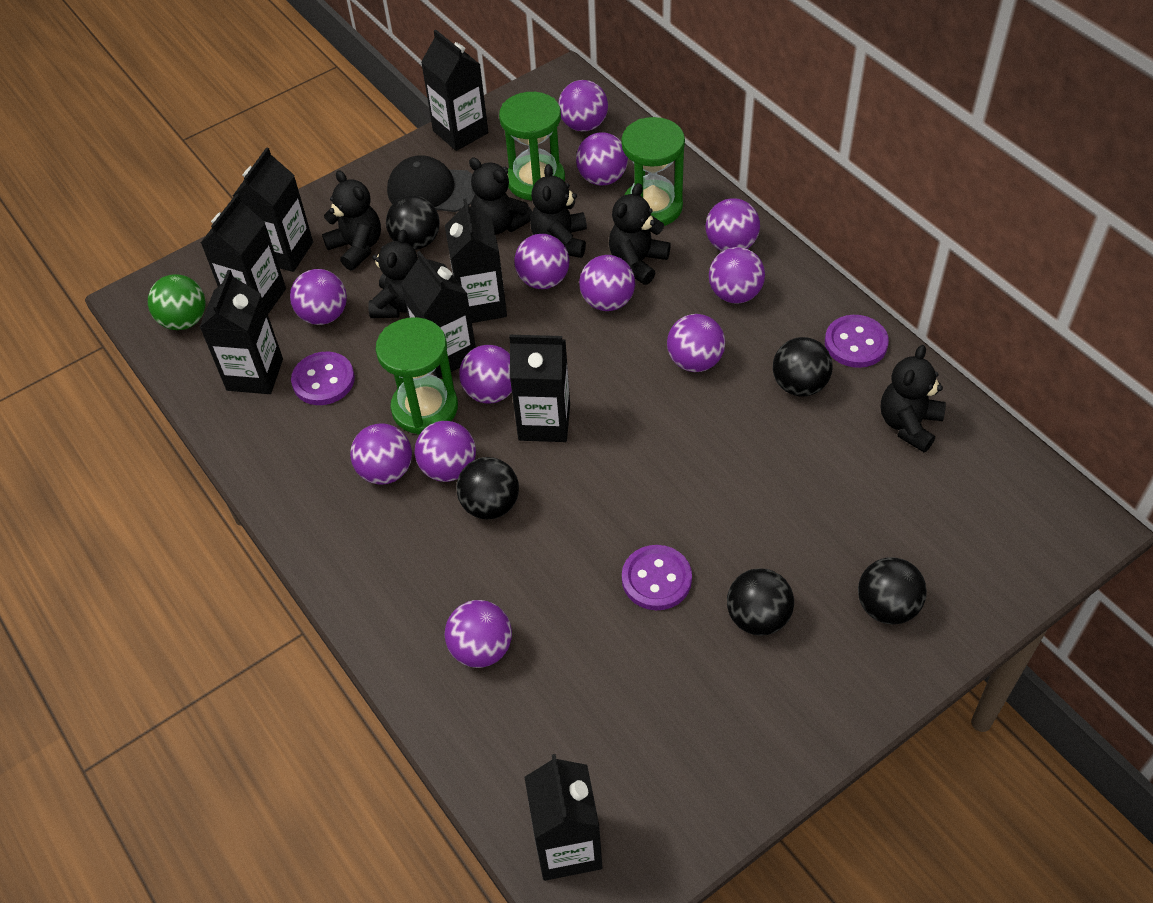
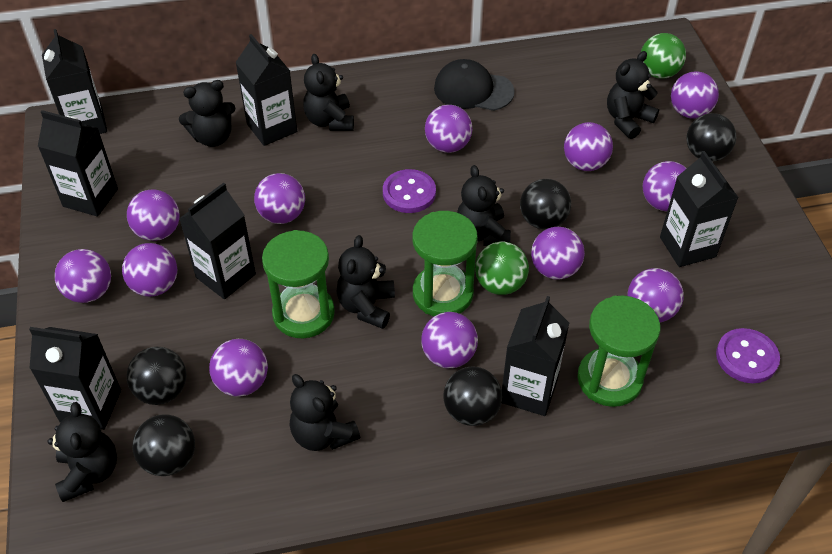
black carton: [200,270,283,394] [201,194,286,314] [233,147,313,272] [401,251,476,378] [421,30,488,151] [445,199,507,323] [509,335,570,442] [525,754,603,881] = 8 -> [29,327,121,430] [38,110,118,217] [42,29,107,134] [179,183,256,299] [235,34,297,146] [502,296,569,416] [660,151,739,267] = 7
black teddy bear: [322,170,381,271] [368,229,418,318] [469,158,532,235] [530,164,587,258] [609,183,671,285] [881,345,946,452] = 6 -> [47,402,117,502] [179,80,236,147] [290,374,360,451] [303,54,354,131] [337,235,395,329] [457,165,511,246] [607,51,659,139] = 7
green ball: [148,274,206,330] = 1 -> [475,242,529,295] [641,33,686,79] = 2
purple button: [291,352,355,405] [622,545,692,610] [825,315,889,368] = 3 -> [383,169,436,213] [716,328,780,383] = 2

